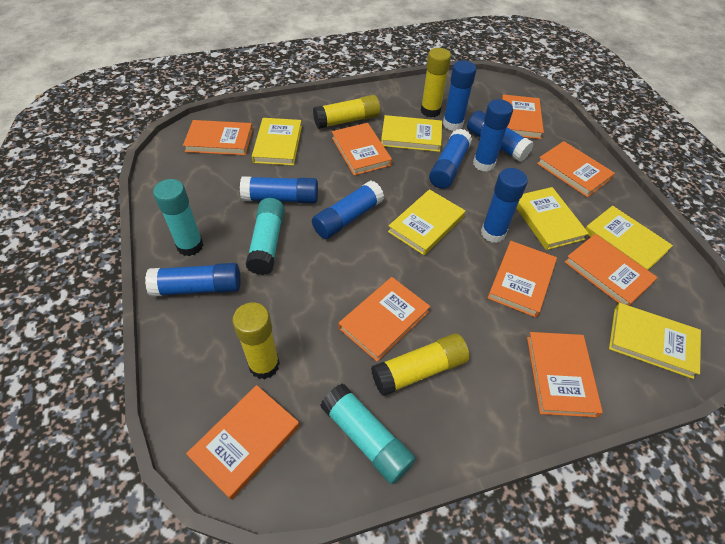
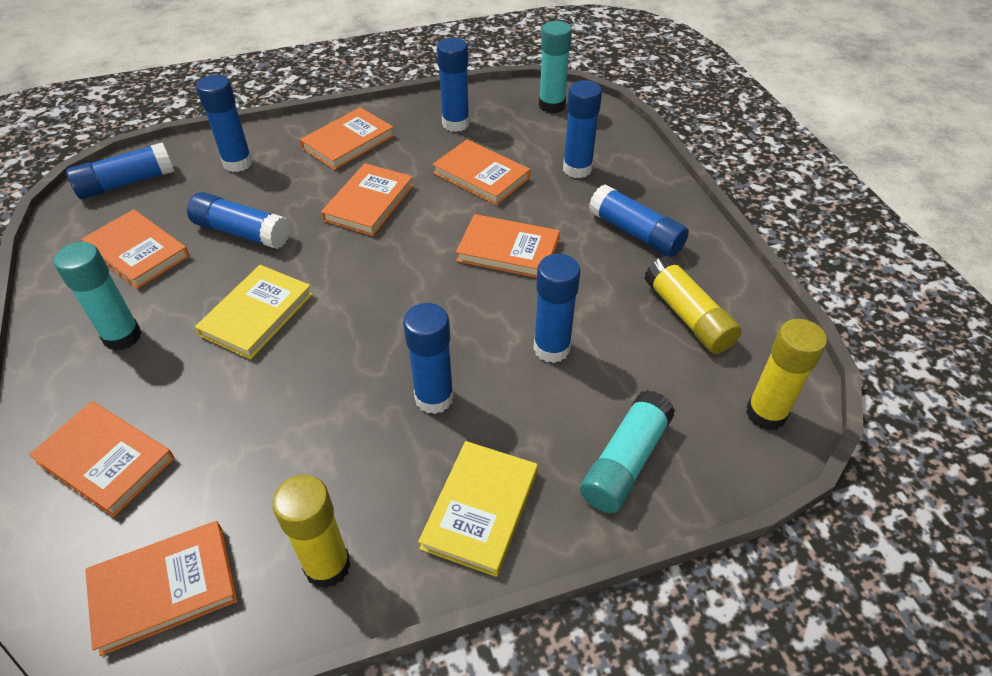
orange book: [183,120,253,155] [186,385,300,500] [332,123,392,176] [339,277,430,362] [487,241,557,318] [501,94,544,139] [527,332,603,417] [537,141,615,197] [564,234,658,306] = 9 -> [29,401,175,517] [81,209,190,289] [85,521,238,656] [300,107,395,170] [321,163,414,236] [432,139,530,205] [456,214,560,278] = 7
yellow book: [252,118,302,166] [381,115,442,152] [388,189,465,255] [516,187,589,250] [585,206,673,270] [609,303,701,379] = 6 -> [195,265,313,360] [418,441,538,577] = 2
yellow glue stick: [232,302,280,379] [313,95,380,129] [371,333,470,396] [421,48,451,117] = 4 -> [272,475,351,589] [645,256,742,354] [746,319,827,430] = 3

